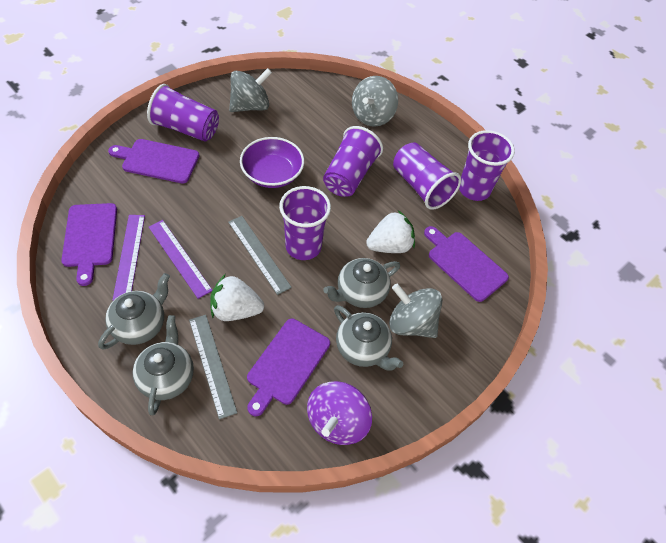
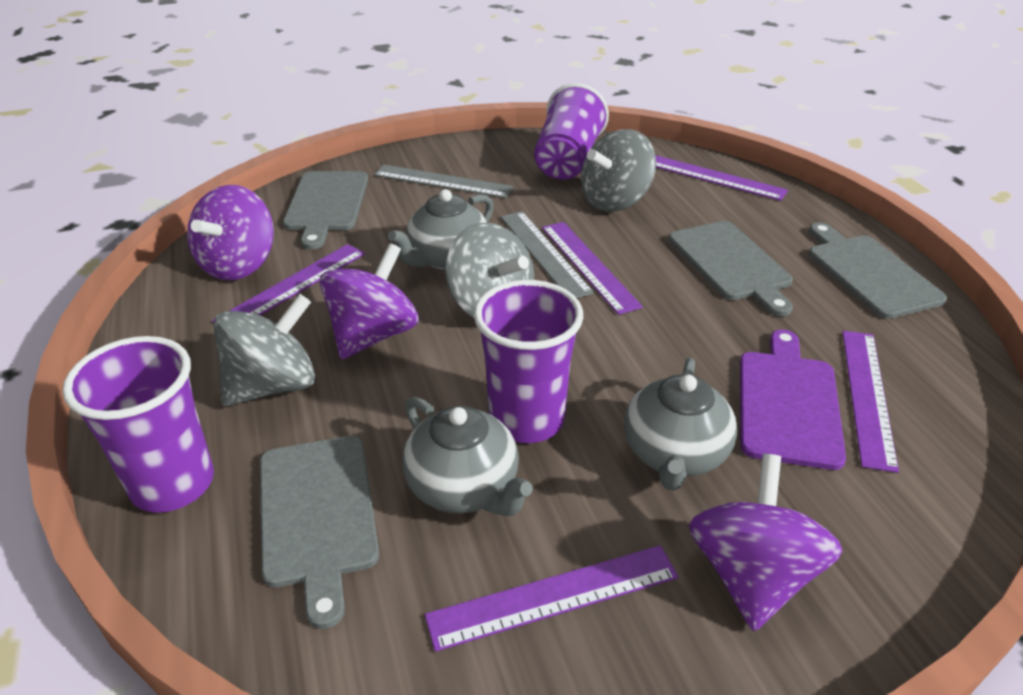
grey cutting board: none = 0 -> [260,436,379,629] [283,171,368,249] [669,221,793,317] [809,222,947,319] = 4
grey teapot: [98,273,170,350] [132,315,194,416] [323,258,400,308] [334,305,403,371] = 4 -> [388,189,494,270] [402,397,533,516] [624,358,737,491] = 3
purple bowl: [240,137,304,188] = 1 -> none = 0
purple cup: [147,84,219,142] [279,186,331,260] [323,126,383,197] [393,142,461,210] [459,130,515,201] = 5 -> [63,336,214,513] [474,280,583,443] [534,83,609,180] = 3
purple cutting board: [61,203,117,286] [108,139,199,183] [247,319,330,416] [424,226,509,302] = 4 -> [740,329,846,470] = 1
purple ruler: [112,215,145,301] [149,220,213,299] = 2 -> [212,244,365,322] [425,545,678,652] [542,222,643,315] [655,155,788,201] [842,331,899,473] = 5
purple spinning top: [307,381,372,445] = 1 -> [187,185,274,280] [319,243,419,359] [689,454,843,631] = 3
white strawberry: [210,275,264,321] [366,210,415,253] = 2 -> none = 0

